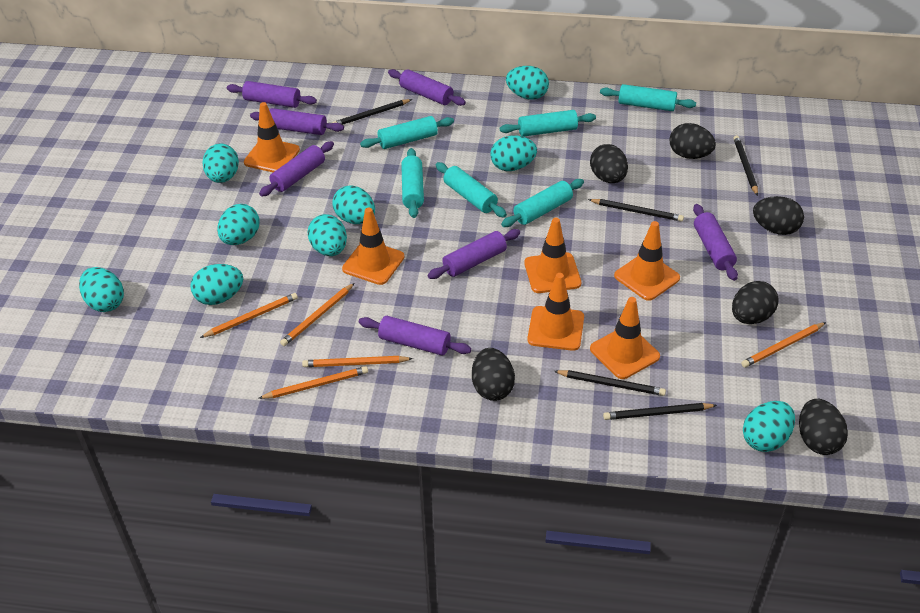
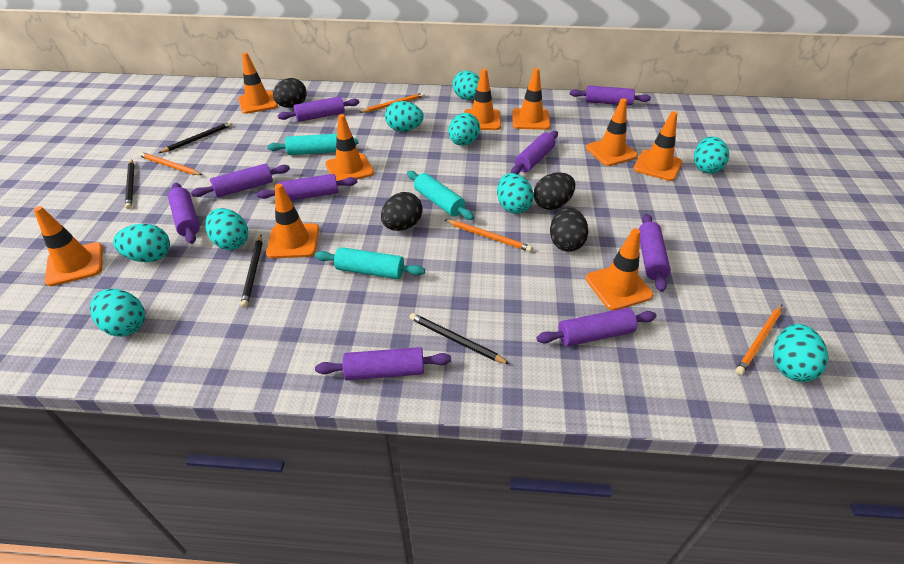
black egg: [472,348,515,401] [590,144,628,183] [670,123,716,159] [732,281,778,324] [753,196,804,235] [799,399,848,455] = 6 -> [273,78,307,108] [381,192,423,231] [534,172,575,210] [550,207,588,252] = 4
black pencil: [332,99,412,125] [554,370,666,396] [588,199,684,222] [603,403,717,420] [733,135,758,196] = 5 -> [125,159,134,209] [159,121,232,153] [240,235,263,308] [409,313,510,364] = 4
orange pencil: [200,293,298,338] [258,366,368,399] [280,283,354,346] [302,356,413,367] [741,322,826,368] = 5 -> [138,152,202,175] [359,92,425,113] [445,220,532,252] [736,305,782,375] = 4
orange traffic cone: [244,102,300,172] [342,208,404,285] [524,218,581,293] [527,273,584,351] [590,297,660,379] [614,221,680,301] = 6 -> [33,206,103,286] [238,52,278,114] [266,184,319,258] [325,114,374,181] [464,69,501,130] [512,68,550,130] [586,98,638,166] [586,228,653,310] [633,111,682,181] = 9
purple rolling pin: [227,81,317,108] [250,108,344,135] [259,141,334,197] [359,316,471,356] [388,69,466,106] [428,229,520,279] [693,204,738,281] = 7 -> [168,183,200,244] [191,164,290,198] [257,174,357,201] [278,96,359,122] [315,347,451,380] [511,131,558,174] [536,308,657,346] [570,86,651,106] [639,214,671,292] = 9
turquoise rolling pin: [360,116,454,149] [401,148,424,218] [436,162,507,217] [500,110,596,137] [501,179,584,227] [600,84,696,111] = 6 -> [267,134,358,155] [315,247,425,279] [407,171,474,220] = 3

